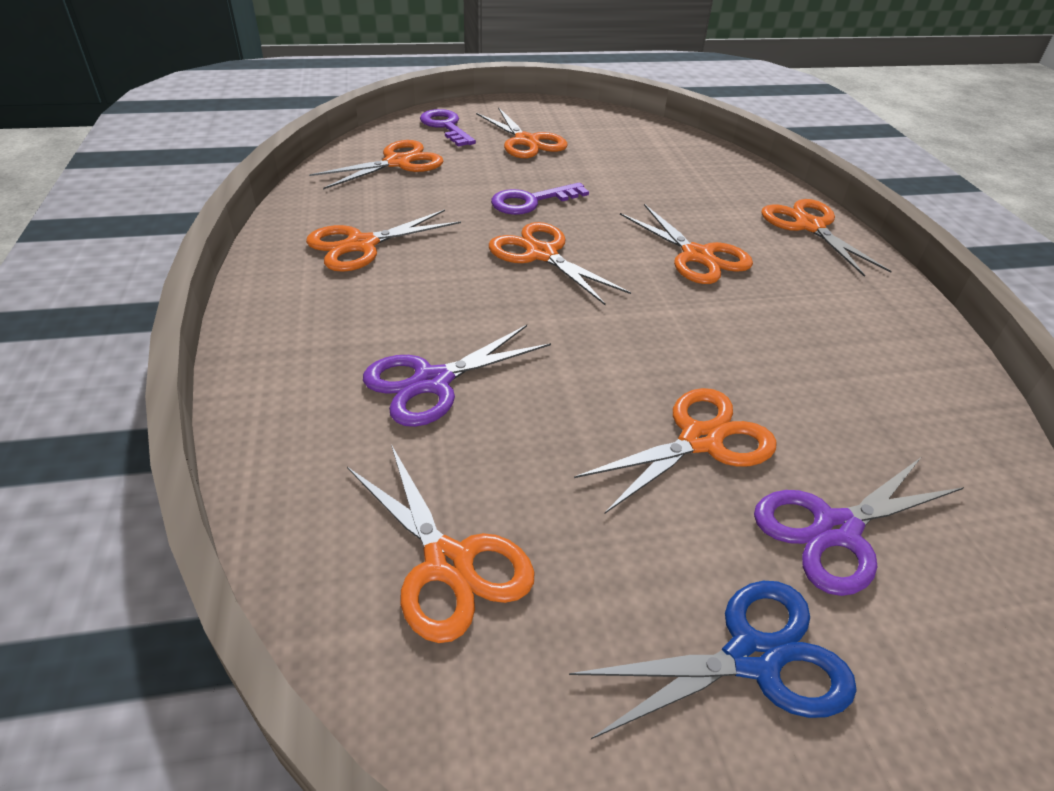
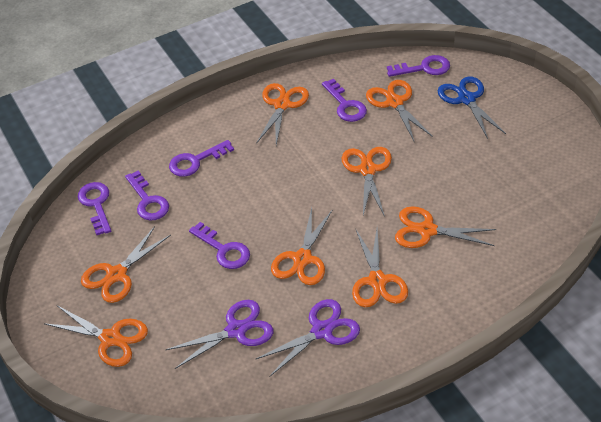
purple key: [420,109,476,147] [491,182,589,215] = 2 -> [78,182,111,235] [125,171,169,221] [169,140,234,177] [189,222,250,269] [322,79,367,122] [387,55,450,77] = 6

